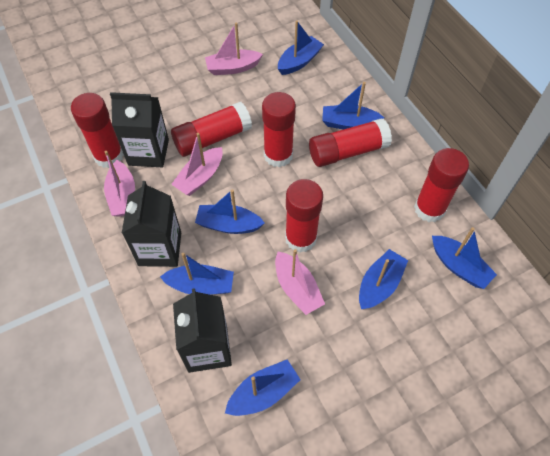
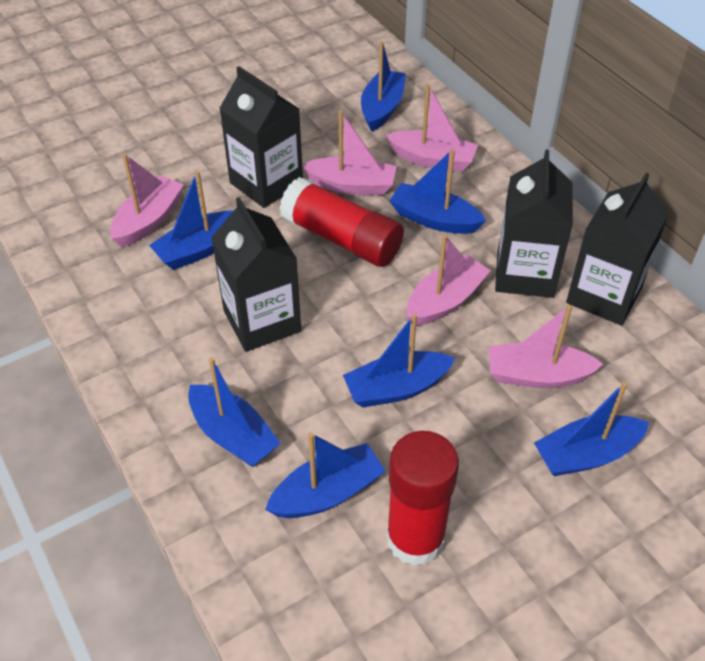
black carton: [110,92,169,167] [122,181,181,267] [173,288,232,373] = 3 -> [211,197,301,352] [219,66,303,208] [495,149,573,298] [566,173,669,325] = 4
pink boat: [104,151,135,217] [171,133,223,196] [205,22,263,75] [275,249,325,315] = 4 -> [110,153,184,247] [302,110,397,195] [386,84,478,172] [407,234,491,326] [489,305,603,388] = 5
red glue stick: [71,93,124,168] [171,102,252,157] [262,92,296,168] [285,179,323,253] [309,118,392,167] [414,148,469,222] = 6 -> [279,177,404,267] [386,431,459,566] = 2

